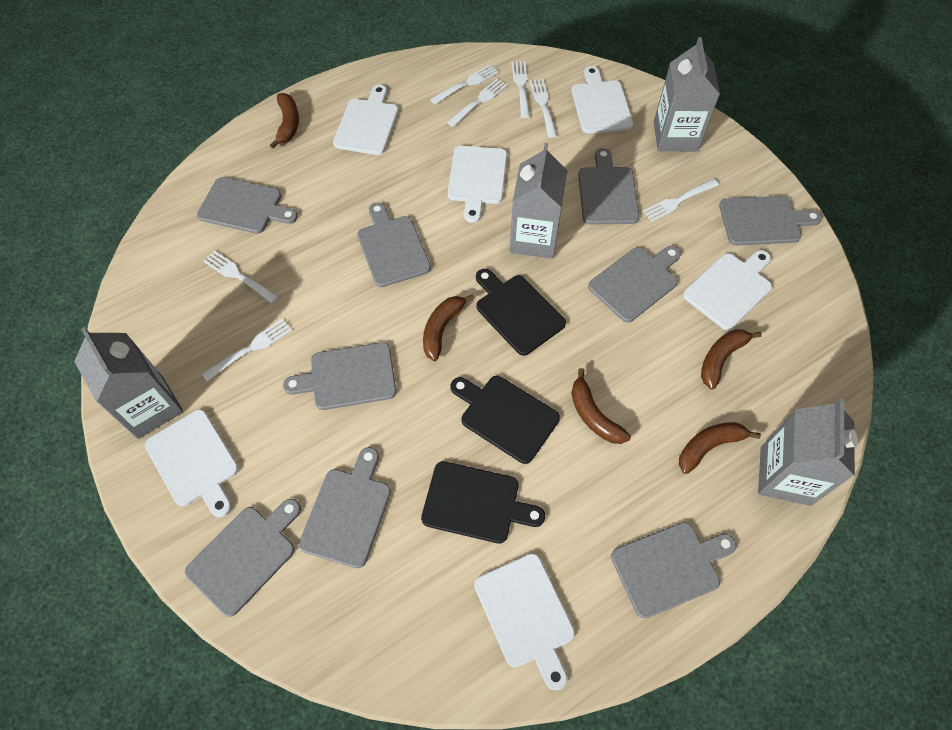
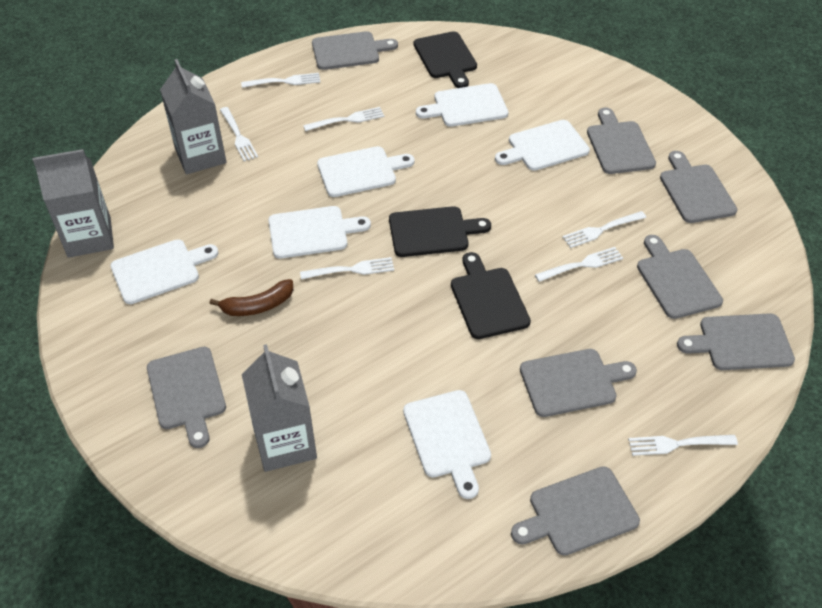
brown banana: [270,93,299,148] [423,294,474,361] [571,368,631,444] [679,422,761,474] [701,329,762,389] = 5 -> [210,279,293,316] = 1
grey carton: [74,327,183,439] [509,143,567,259] [654,37,720,151] [758,399,858,506] = 4 -> [33,149,114,258] [160,59,226,174] [242,344,317,472] = 3
grey cutting board: [185,499,301,617] [197,177,298,234] [283,342,396,410] [299,447,391,568] [357,202,431,287] [578,148,639,225] [588,246,681,323] [611,522,736,618] [719,196,822,246] = 9 -> [147,347,226,448] [312,31,398,70] [511,466,640,556] [520,349,637,417] [587,108,656,174] [637,235,723,319] [660,151,737,223] [677,313,795,370] = 8

